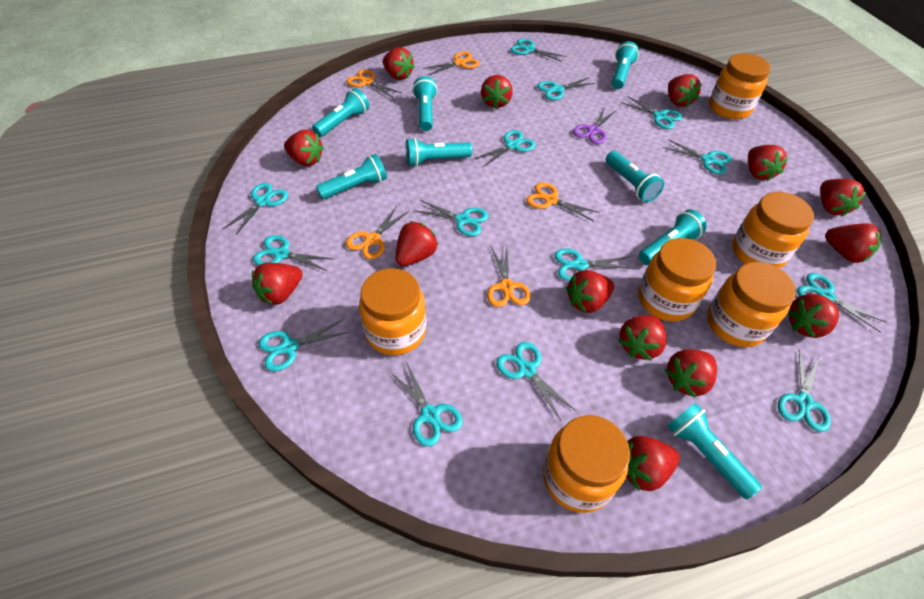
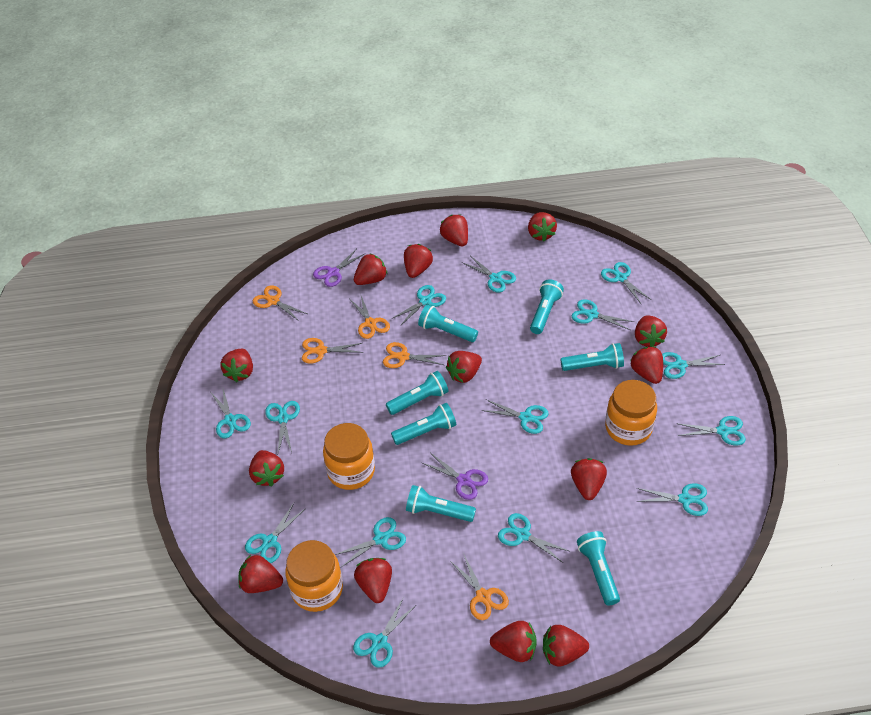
orange jar: [359,268,426,355] [543,415,630,513] [638,238,716,322] [707,262,796,347] [709,53,771,119] [732,192,814,269] = 6 -> [285,540,343,612] [323,423,375,490] [605,380,657,446] = 3
purple scissors: [573,107,617,144] = 1 -> [313,250,366,287] [422,453,488,500] = 2
turquoise flashlight: [312,88,369,137] [316,154,387,199] [406,138,472,167] [412,76,437,131] [606,151,664,203] [612,41,639,89] [639,209,707,265] [667,403,762,499] = 8 -> [386,371,448,415] [391,403,456,445] [406,485,476,522] [418,305,478,342] [530,279,564,334] [561,343,624,371] [577,531,620,606] = 7

